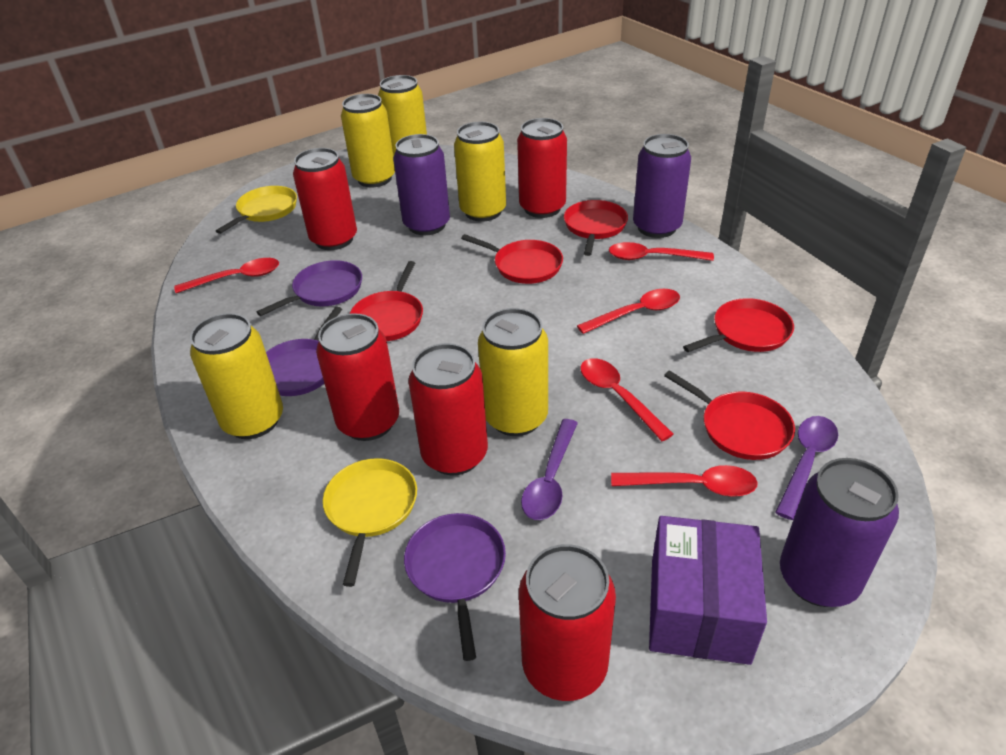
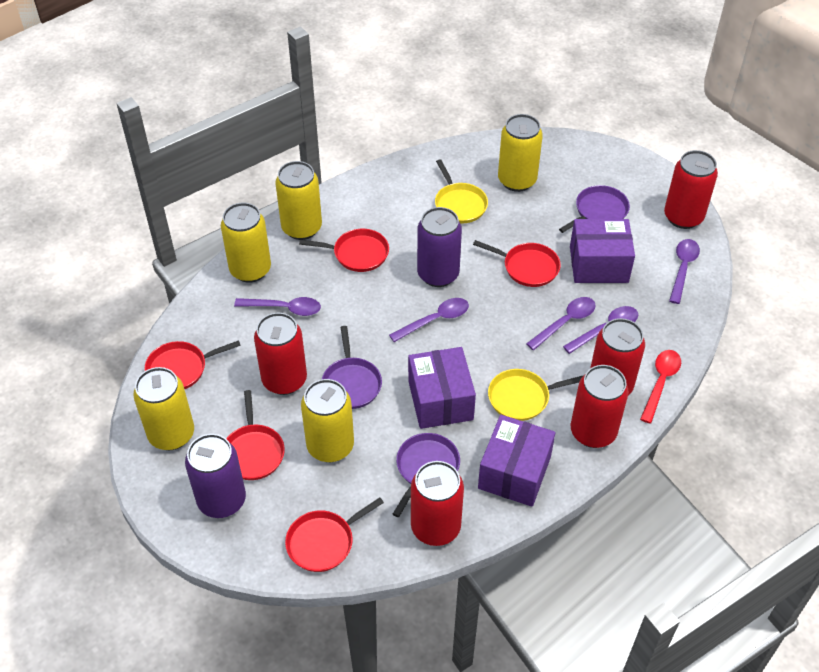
purple box: [649,516,767,665] = 1 -> [408,347,476,429] [478,415,555,507] [570,219,635,283] = 3
purple can: [393,134,450,235] [633,134,691,238] [780,458,899,607] = 3 -> [185,434,246,518] [417,207,462,287] = 2
purple spoon: [521,419,578,520] [775,416,838,520] = 2 -> [234,297,321,316] [389,298,469,342] [526,297,596,350] [563,306,638,354] [669,239,700,304] = 5
red spoon: [174,258,279,293] [577,289,680,334] [580,358,674,441] [609,242,714,261] [611,465,758,497] = 5 -> [640,350,681,424] = 1

